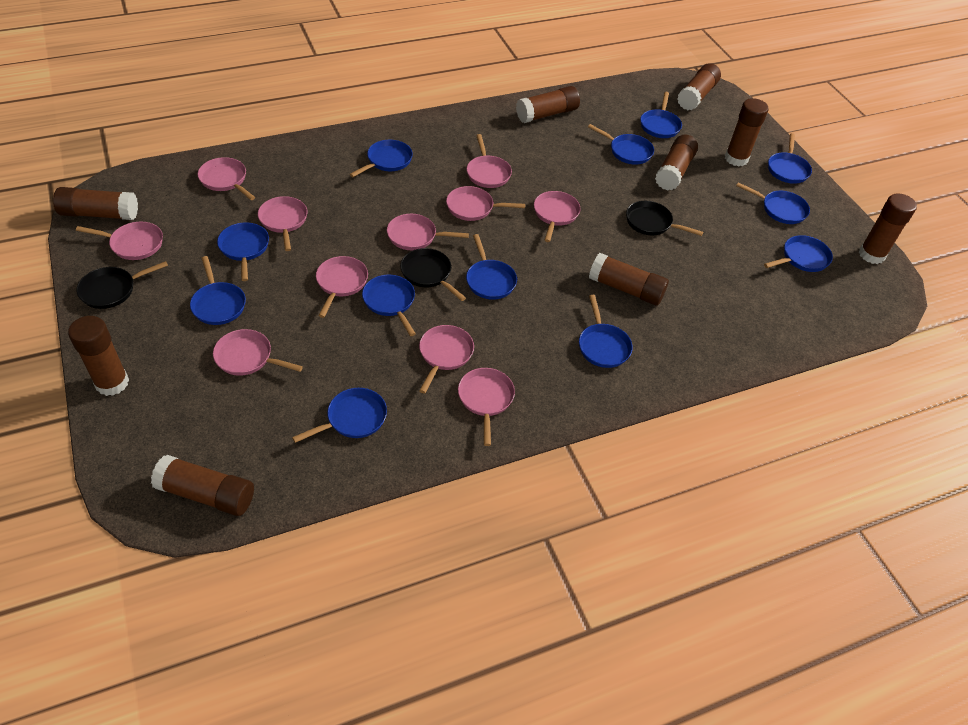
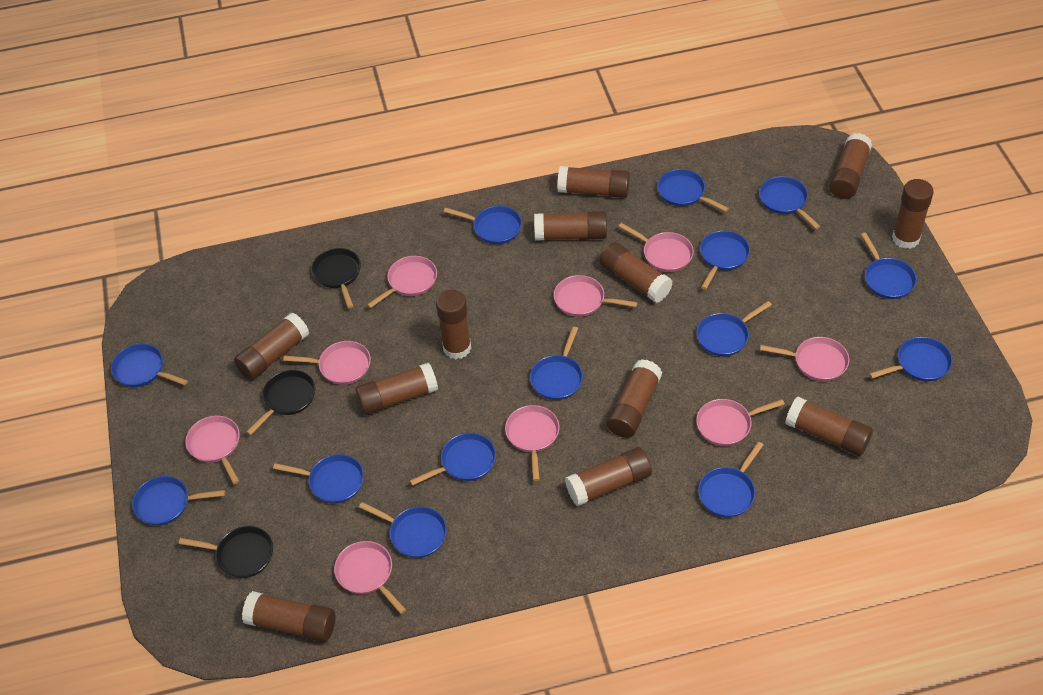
blue pan: [190,256,246,325] [217,222,269,281] [292,388,387,443] [350,140,413,177] [362,275,416,336] [466,234,517,300] [579,295,633,368] [588,124,654,165] [640,92,682,138] [736,182,810,224] [764,235,833,272] [768,133,812,184] = 12 -> [111,344,188,387] [132,476,225,526] [273,454,364,503] [359,502,447,558] [410,433,496,486] [444,206,522,244] [530,327,583,400] [657,169,729,212] [696,301,772,357] [698,442,763,517] [700,230,750,290] [759,176,821,229] [861,232,917,299] [869,337,953,381] = 14
brown glue stick: [53,187,138,220] [68,316,129,396] [151,455,254,516] [516,86,580,123] [589,253,669,306] [655,135,698,191] [677,63,721,110] [725,98,769,167] [859,193,917,264] = 9 -> [234,313,309,380] [242,591,336,642] [355,362,438,415] [436,290,471,359] [534,211,607,241] [557,166,630,198] [565,447,652,506] [600,242,673,303] [607,359,662,438] [785,397,873,456] [829,133,872,199] [892,179,934,249] = 12
pink pan: [76,222,163,260] [198,157,255,200] [213,329,303,376] [258,196,307,251] [316,256,368,318] [387,214,469,250] [419,325,474,394] [446,186,525,221] [458,368,515,446] [467,134,512,188] [534,191,581,242] = 11 -> [185,416,240,484] [283,341,371,385] [334,541,406,614] [367,256,437,308] [505,405,559,481] [554,275,638,317] [619,223,694,272] [696,399,785,446] [760,337,849,381] = 9

